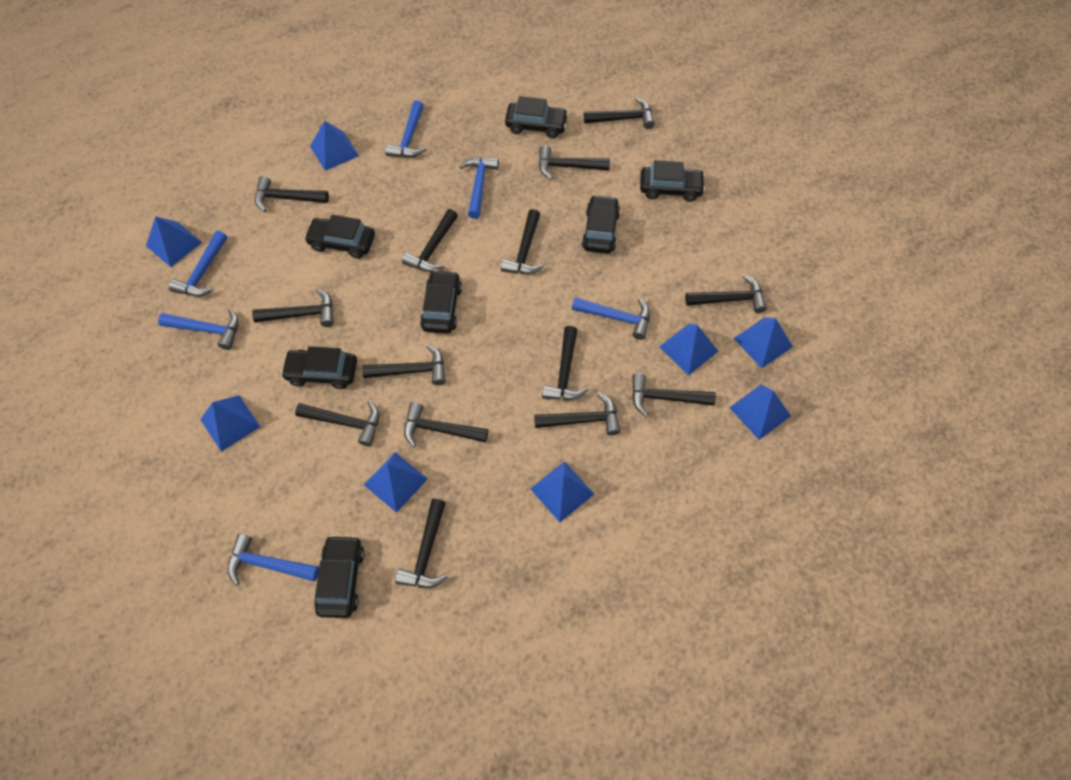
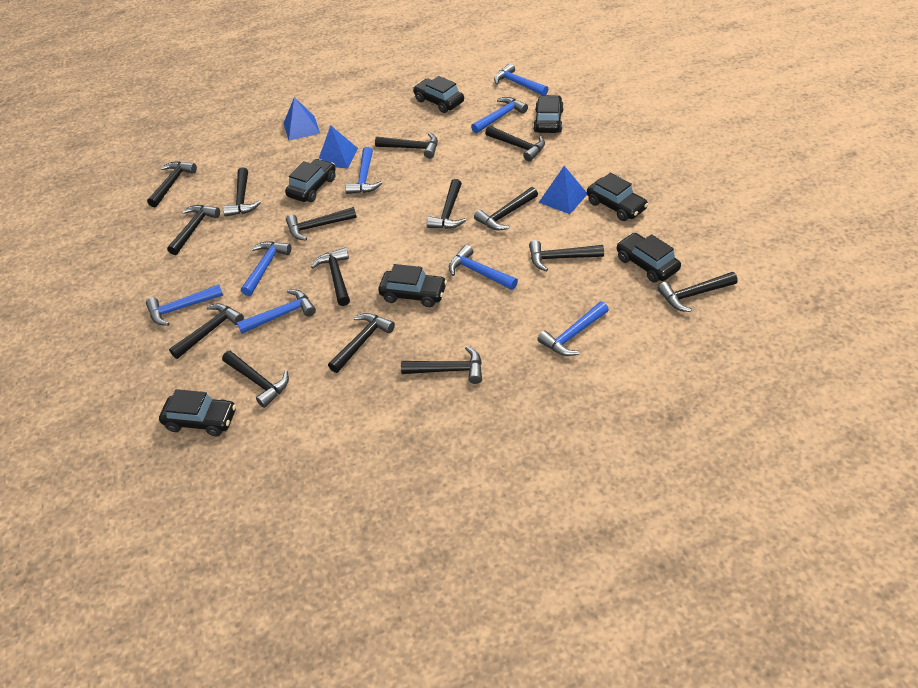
black hammer: [252,288,334,327] [255,176,329,212] [295,401,379,446] [362,344,446,385] [395,499,448,588] [402,209,458,272] [404,402,488,447] [501,209,544,274] [534,392,621,435] [539,145,610,180] [542,326,588,400] [584,97,655,129] [632,373,716,417] [685,275,767,313] = 14 -> [147,161,197,207] [167,205,220,255] [169,303,244,359] [222,351,289,408] [223,167,261,217] [286,207,357,241] [311,248,350,306] [328,313,395,373] [375,133,438,159] [401,346,482,384] [427,179,466,229] [474,187,538,230] [485,126,545,162] [529,240,604,272] [658,272,738,312] = 15
blue hammer: [158,309,239,350] [169,231,227,296] [228,534,319,586] [385,100,426,158] [459,157,499,219] [572,297,650,340] = 6 -> [146,284,223,326] [237,290,316,334] [241,241,291,296] [345,147,382,194] [449,245,518,290] [471,97,528,133] [494,63,548,95] [537,301,609,356] = 8
blue pyramid: [146,216,202,267] [200,395,260,452] [310,121,359,171] [364,452,428,513] [530,461,594,522] [659,323,719,375] [729,385,791,440] [734,317,793,368] = 8 -> [284,97,320,141] [319,125,358,169] [538,166,587,214] = 3

